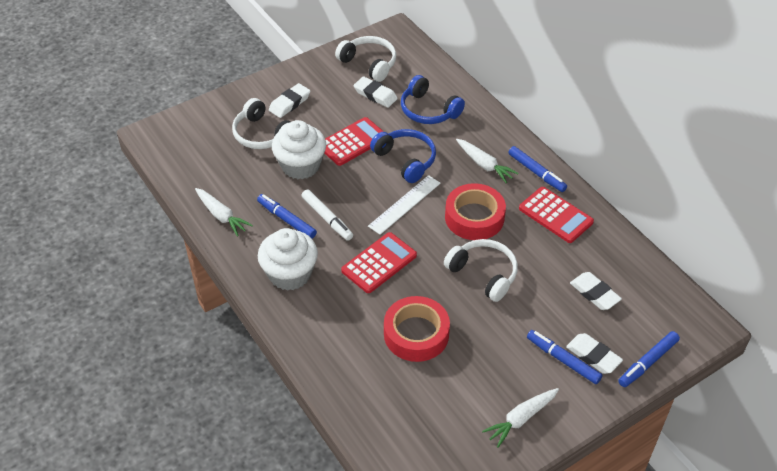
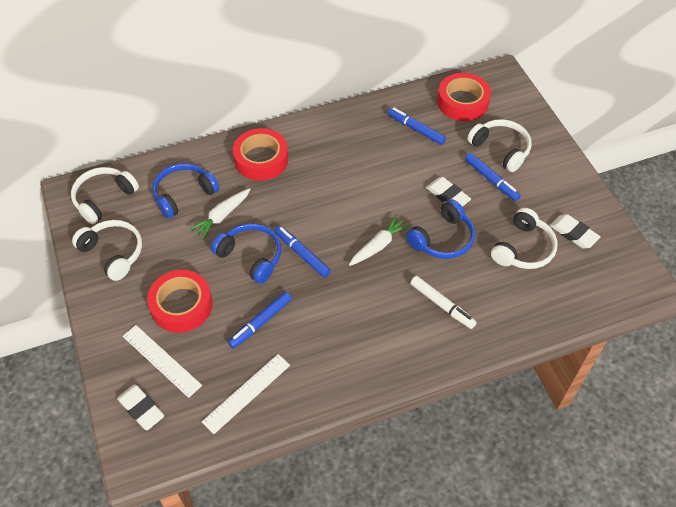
blue headphones: [370,129,436,183] [401,75,465,124] = 2 -> [152,163,219,218] [211,223,281,284] [406,199,475,259] = 3
red calculator: [325,117,384,166] [341,232,417,293] [519,187,594,243] = 3 -> none = 0
red tape: [384,296,450,362] [445,183,506,240] = 2 -> [147,270,213,333] [233,128,288,181] [437,73,491,121] = 3
white carrot: [195,188,253,237] [456,139,519,183] [482,388,559,448] = 3 -> [189,188,251,240] [349,215,411,266] = 2
white cupcake: [258,228,318,291] [272,120,326,179] = 2 -> none = 0
white eraser: [269,83,310,118] [354,76,398,108] [566,333,623,374] [570,272,622,310] = 4 -> [117,385,164,430] [426,177,471,207] [550,214,600,249] = 3
white headphones: [232,98,290,149] [335,36,396,82] [444,239,518,302] = 3 -> [71,167,139,224] [72,220,142,281] [467,119,531,172] [491,208,558,269] = 4
white ruler: [368,175,441,235] = 1 -> [123,325,202,398] [202,354,290,434] = 2

